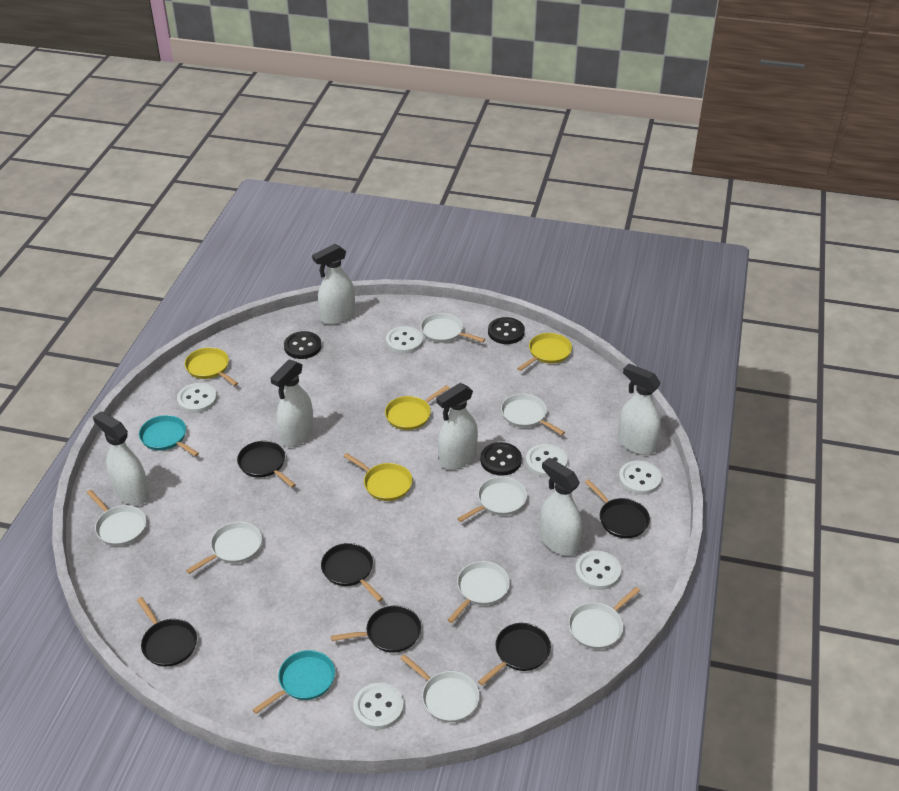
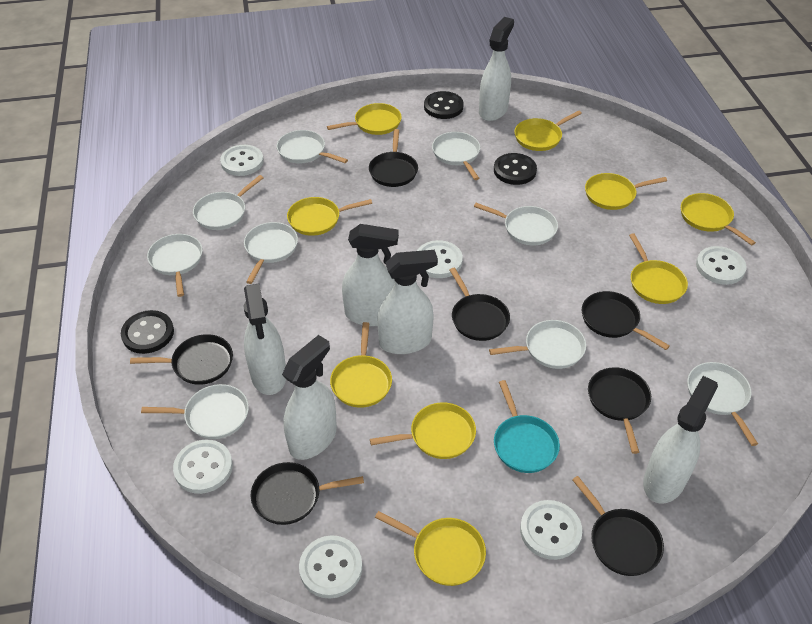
black pan: [137,597,197,667] [237,441,296,488] [321,543,383,602] [331,606,421,653] [478,623,551,686] [585,479,650,538] = 6 -> [130,334,233,385] [251,462,364,525] [369,129,418,187] [450,268,510,341] [572,476,664,576] [582,291,670,350] [588,367,651,454] = 7
turquoise pan: [139,415,199,457] [252,650,335,714] = 2 -> [494,380,560,473] = 1
white pan: [87,490,146,546] [186,522,262,574] [400,654,479,722] [421,313,485,343] [448,561,510,623] [457,476,527,522] [501,394,565,435] [569,587,640,649] = 8 -> [141,384,249,439] [147,234,203,297] [193,175,263,230] [244,222,298,284] [277,130,348,164] [432,132,480,180] [474,203,558,245] [489,320,586,369] [687,362,758,446] = 9
yellow pan: [185,347,238,386] [343,453,412,501] [385,385,450,430] [517,333,572,371] = 4 -> [287,197,372,236] [327,103,402,135] [330,322,392,408] [370,402,476,459] [375,511,486,586] [514,110,582,151] [585,173,667,210] [629,233,688,304] [681,193,756,246] = 9

